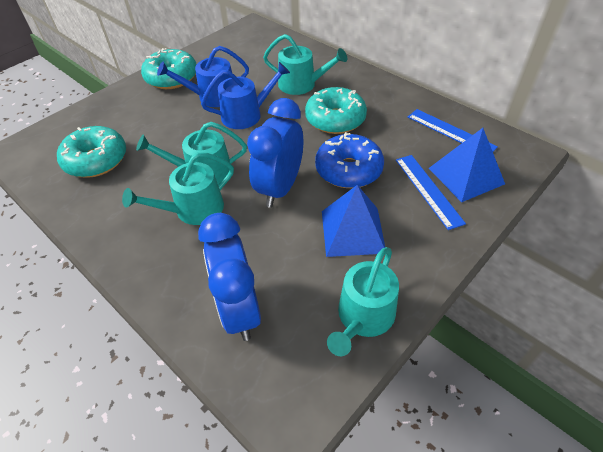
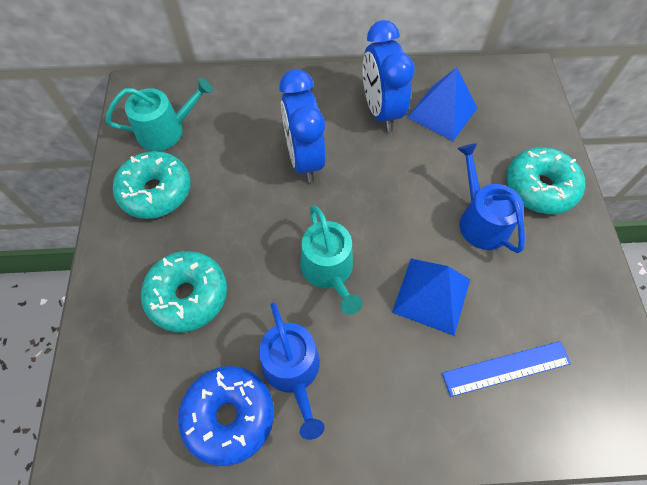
blue ruler: [396,155,466,230] [408,109,498,152] = 2 -> [442,341,571,397] = 1
turquoise watering can: [122,152,234,225] [136,122,247,185] [263,34,347,95] [327,247,399,356] = 4 -> [105,78,213,151] [300,205,362,315] = 2

